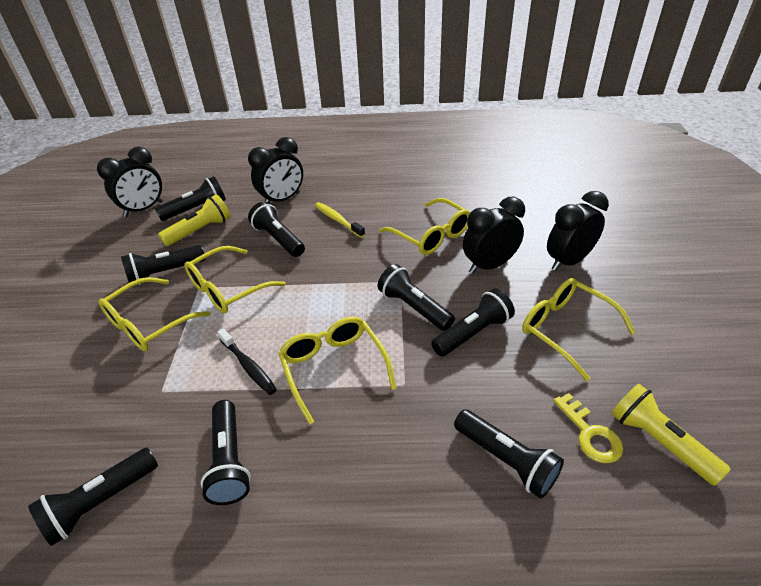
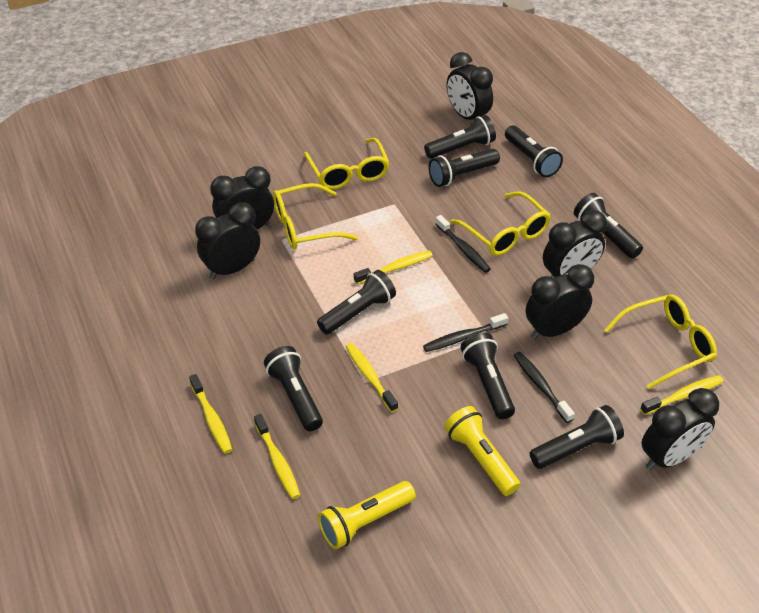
black clock: [97,147,163,217] [248,137,303,203] [463,197,525,274] [547,191,609,271] = 4 -> [195,203,260,279] [210,166,274,230] [447,52,493,120] [526,264,594,339] [543,210,607,278] [641,388,719,470] = 6
black toothbrush: [217,328,277,395] = 1 -> [423,313,508,352] [435,215,491,273] [514,352,575,423] = 3
yellow glasses: [98,277,211,351] [184,246,286,313] [278,317,396,425] [379,198,471,255] [522,278,636,381] = 5 -> [273,183,358,249] [304,138,390,190] [450,191,551,256] [605,294,717,389] = 4
yellow key: [553,393,623,463] = 1 -> none = 0
yellow toothbrush: [315,202,365,238] = 1 -> [189,374,232,454] [254,414,300,499] [346,343,398,412] [354,251,433,284] [640,375,723,415] = 5

